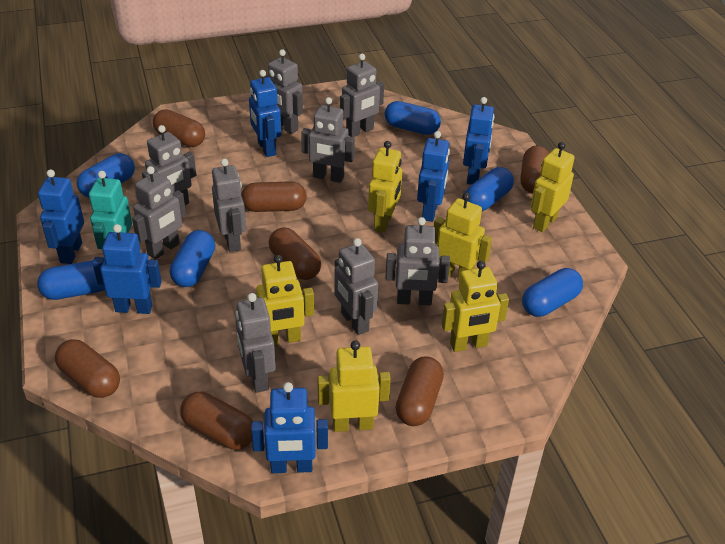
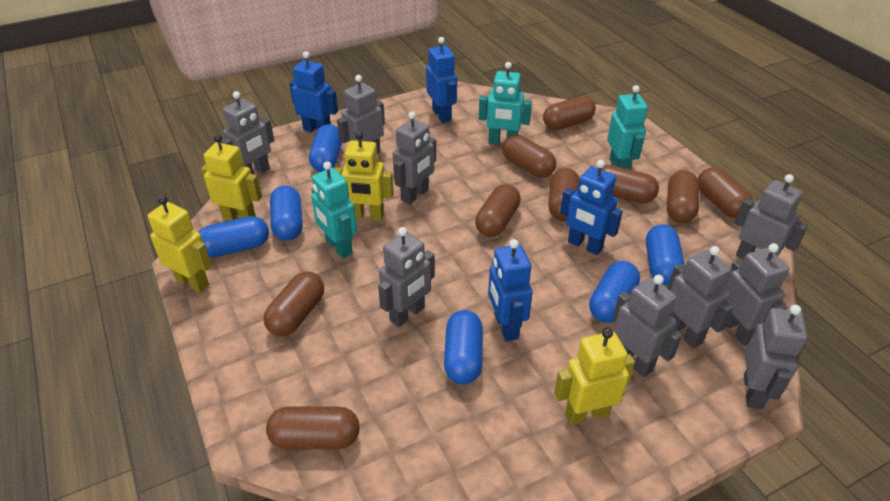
blue robot: [38,169,84,264] [92,224,162,314] [249,70,281,157] [251,382,328,473] [417,131,450,222] [463,97,494,185] = 6 -> [289,51,338,133] [426,37,457,123] [488,239,533,341] [560,160,623,255] = 4
brown capsule: [55,339,120,398] [153,109,205,147] [180,392,253,450] [241,181,307,212] [269,228,321,280] [396,356,444,426] [520,146,549,193] = 7 -> [263,272,324,336] [266,407,360,449] [475,184,521,237] [502,135,556,178] [543,96,596,130] [548,168,580,221] [601,165,659,203] [667,170,699,223] [698,167,753,219] = 9
turquoise robot: [89,171,132,249] = 1 -> [311,161,357,259] [479,62,532,144] [607,85,648,170] = 3
yellow robot: [256,255,314,345] [317,341,391,432] [368,141,402,233] [434,193,492,281] [441,261,509,352] [531,142,575,232] = 6 -> [148,196,212,293] [201,134,262,221] [334,131,394,221] [554,328,635,425] = 4

